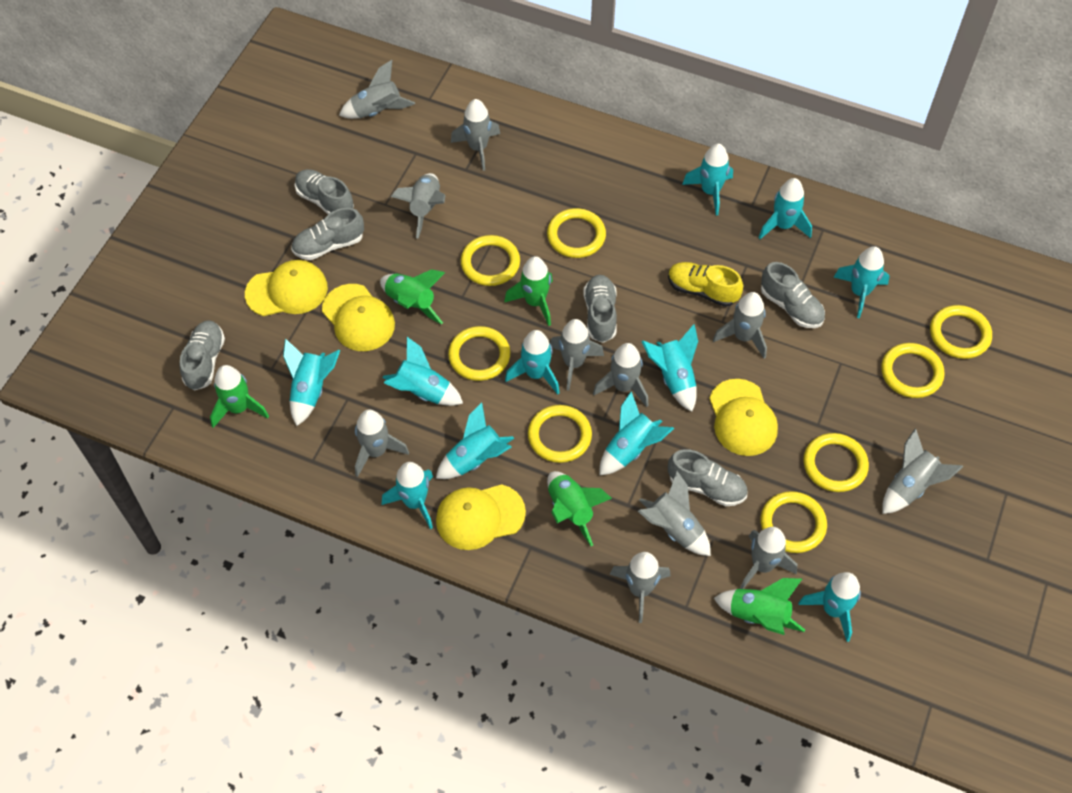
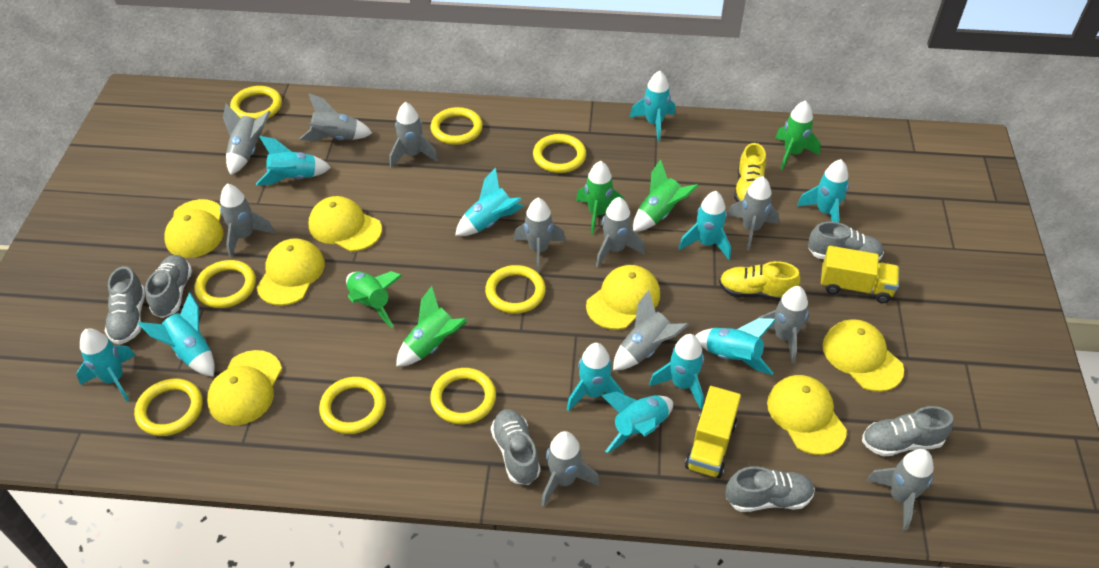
yellow cap: [245,260,328,316] [322,284,395,351] [436,484,526,550] [709,379,778,456] = 4 -> [164,199,223,258] [207,350,282,425] [256,238,325,306] [309,196,382,251] [586,265,660,330] [767,375,847,455] [823,319,904,392] = 7
yellow shoe: [668,262,743,307] = 1 -> [719,261,800,301] [734,143,766,202] = 2
yellow truck: none = 0 -> [685,386,741,478] [821,246,899,303] = 2

